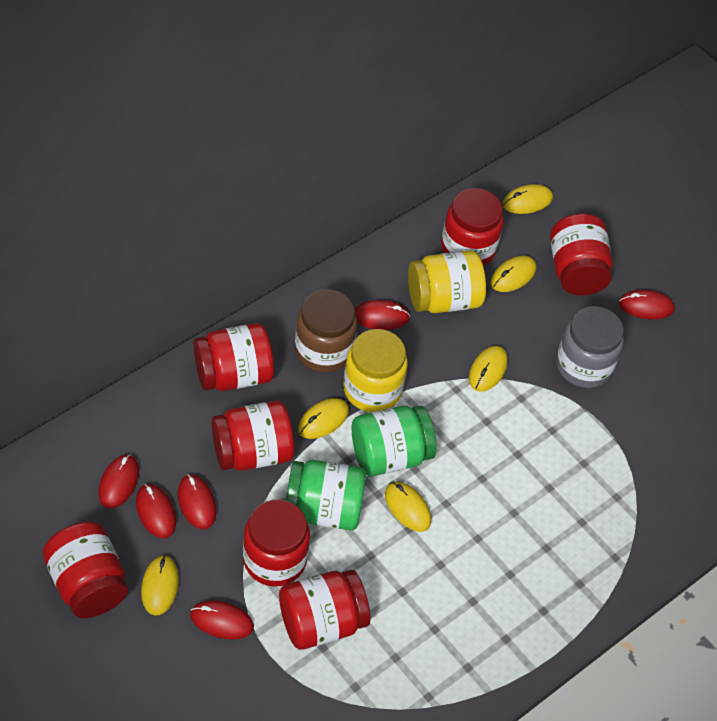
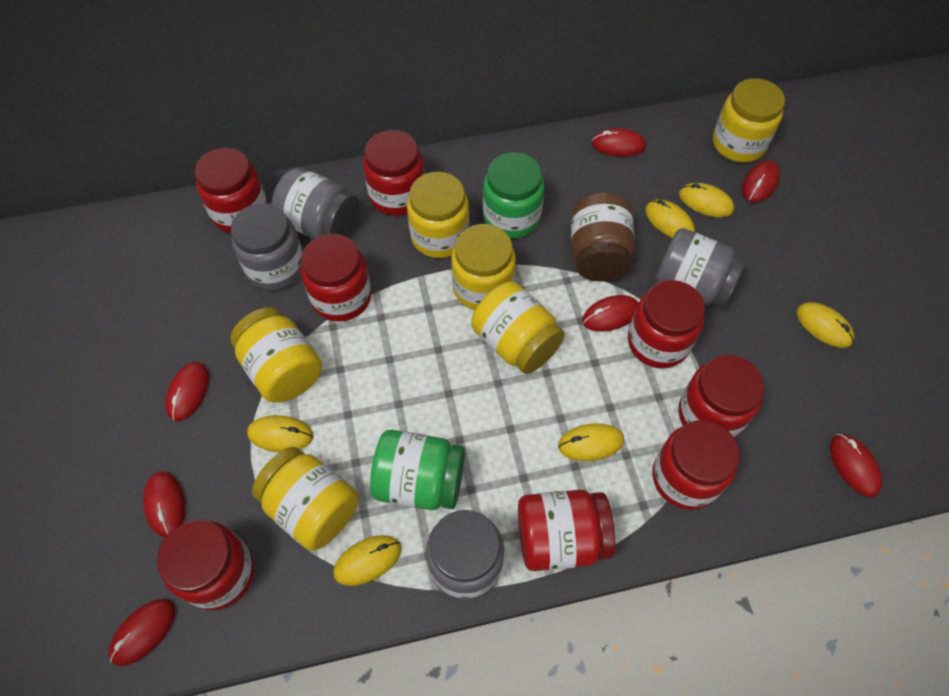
grey jar: [556,306,624,388] = 1 -> [231,203,303,290] [272,167,360,239] [426,510,504,600] [655,228,747,308] = 4
red jar: [43,522,128,618] [194,323,274,391] [211,400,294,471] [243,500,310,587] [279,570,370,650] [441,188,503,266] [550,214,613,295] = 7 -> [157,520,254,610] [194,148,268,233] [301,234,371,322] [363,130,425,216] [518,490,615,571] [628,280,705,368] [652,420,740,510] [679,355,764,438] = 8
red mouse: [99,454,139,509] [136,484,176,538] [178,474,217,529] [190,600,254,640] [355,300,410,330] [619,290,675,319] = 6 -> [109,599,176,666] [143,471,186,538] [165,362,209,421] [582,295,639,332] [592,128,646,157] [742,161,780,203] [830,434,882,497] = 7
yellow jar: [343,329,408,412] [408,251,486,313] = 2 -> [230,307,322,403] [252,447,359,551] [407,172,469,258] [451,224,516,310] [471,281,565,374] [713,78,785,162] = 6

